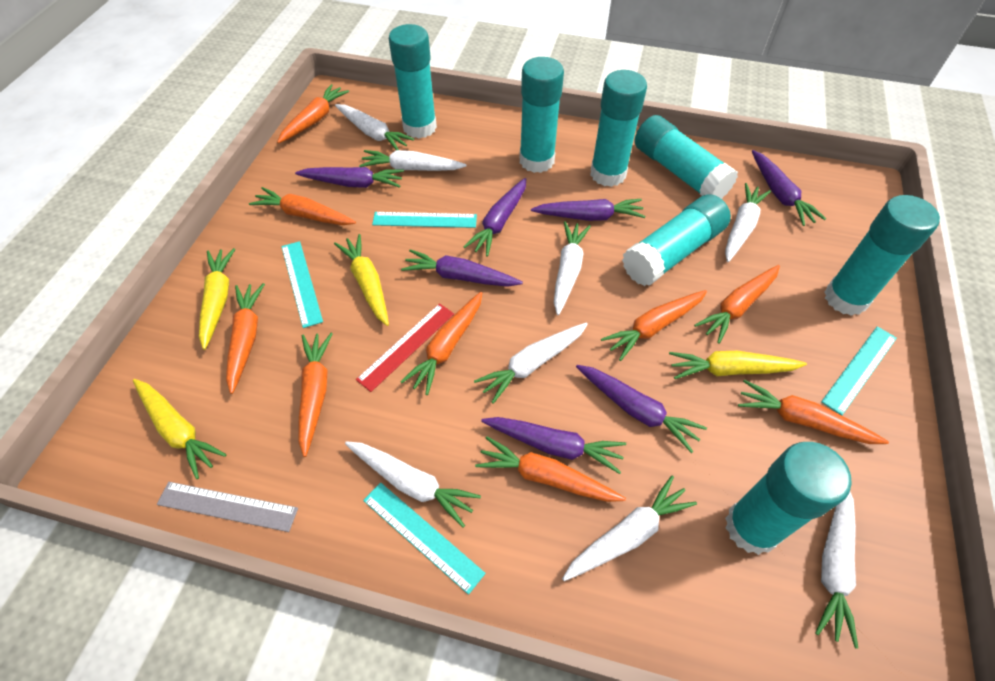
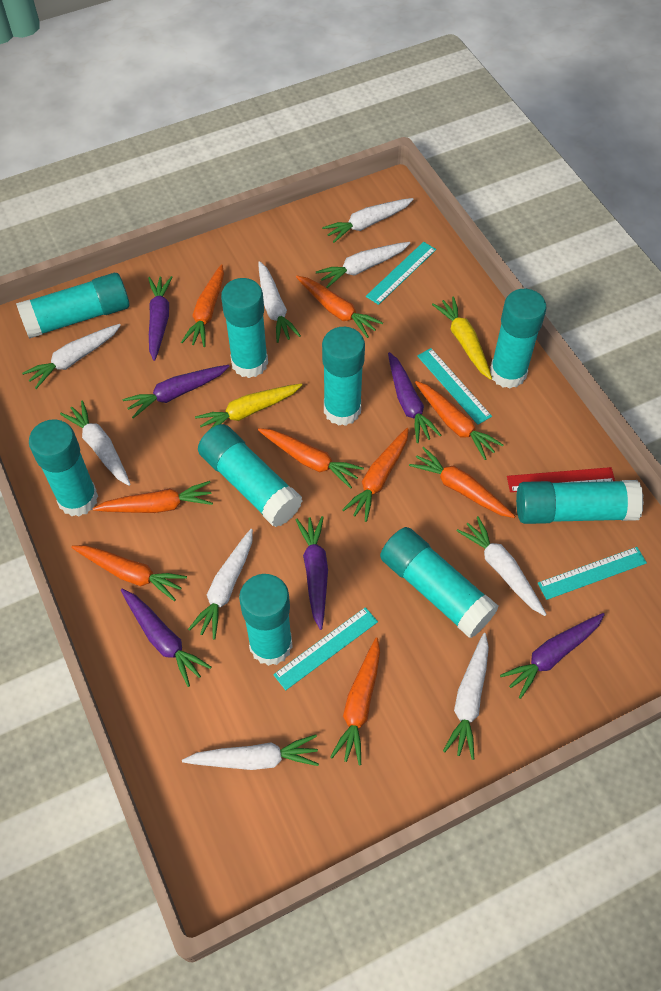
grey ruler: [157,482,298,532] = 1 -> none = 0
purple carrot: [295,167,404,188] [401,249,523,287] [463,178,526,257] [481,417,626,474] [531,199,645,221] [576,365,707,453] [752,150,826,226] = 7 -> [121,589,211,687] [123,365,229,419] [148,276,173,361] [296,516,328,630] [388,352,442,443] [500,613,605,699] = 6
turquoise glue stick: [389,24,437,138] [520,57,564,173] [590,70,647,187] [622,194,731,286] [634,115,738,199] [725,442,852,555] [824,195,940,316] = 7 -> [16,273,129,339] [29,419,98,517] [198,424,302,527] [221,278,268,378] [239,574,293,666] [322,327,365,426] [380,527,499,638] [490,289,547,388] [516,480,644,524] = 9
white carrot: [335,104,414,150] [345,441,481,527] [359,150,467,171] [474,323,588,404] [554,221,591,315] [562,475,697,581] [725,183,771,262] [815,492,859,649] = 8 -> [22,324,121,389] [60,401,131,486] [182,734,319,770] [188,529,253,640] [258,261,301,343] [316,242,410,288] [322,198,414,243] [443,633,489,760] [457,516,547,616] = 9
yellow carrot: [133,379,227,479] [199,248,235,350] [334,234,389,326] [669,351,807,379] = 4 -> [195,383,302,430] [432,296,492,380] = 2

